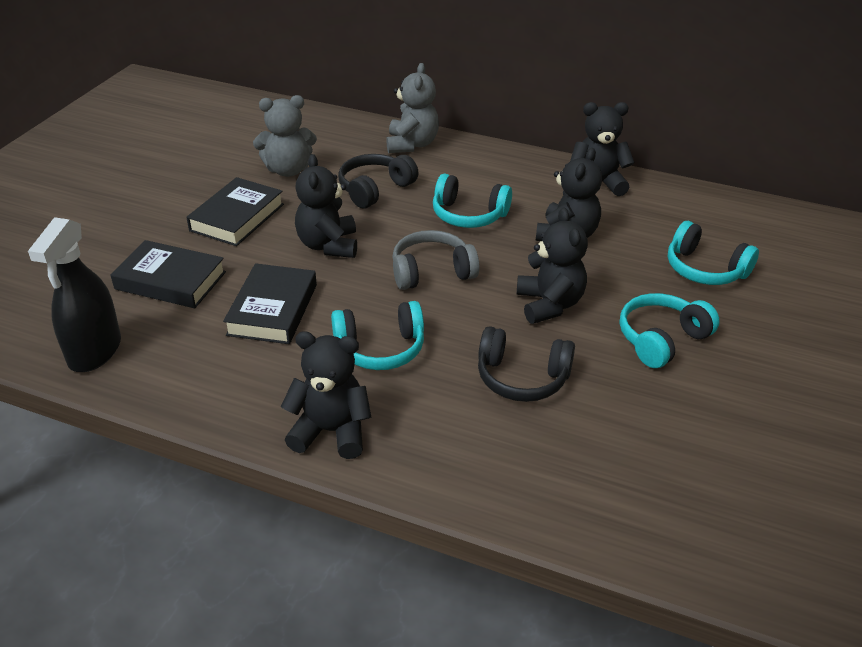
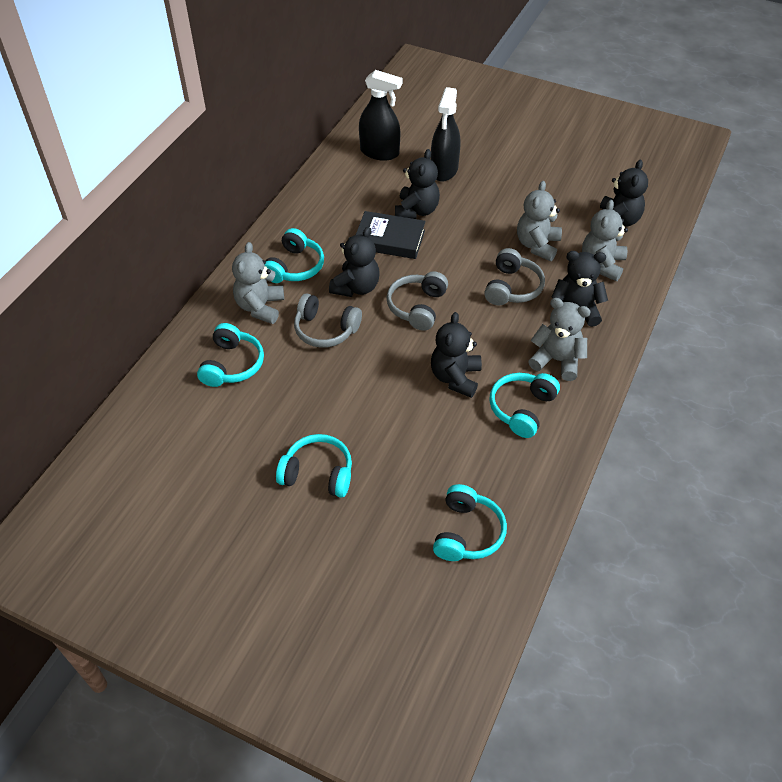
black book: [110,240,226,308] [186,177,284,246] [223,263,317,344] = 3 -> [356,211,425,259] = 1
black headphones: [338,154,419,208] [478,326,575,402] = 2 -> none = 0
black spray bottle: [28,217,121,372] = 1 -> [359,70,402,161] [431,87,460,182] = 2
grey headphones: [392,230,479,290] = 1 -> [294,293,362,348] [387,271,448,331] [484,248,545,305] = 3
grey teddy bear: [253,95,317,177] [386,63,439,153] = 2 -> [232,242,284,324] [517,181,562,261] [528,298,591,381] [582,200,628,281] = 4
turquoise headphones: [331,301,424,370] [433,173,512,228] [620,293,720,368] [668,221,759,285] = 4 -> [197,323,264,387] [264,228,324,283] [276,434,352,498] [433,484,507,561] [489,373,560,438] = 5

